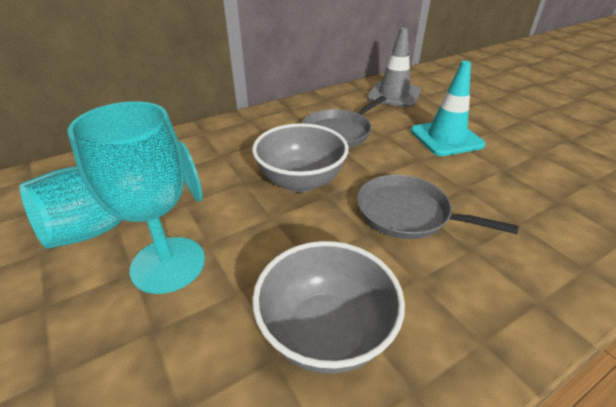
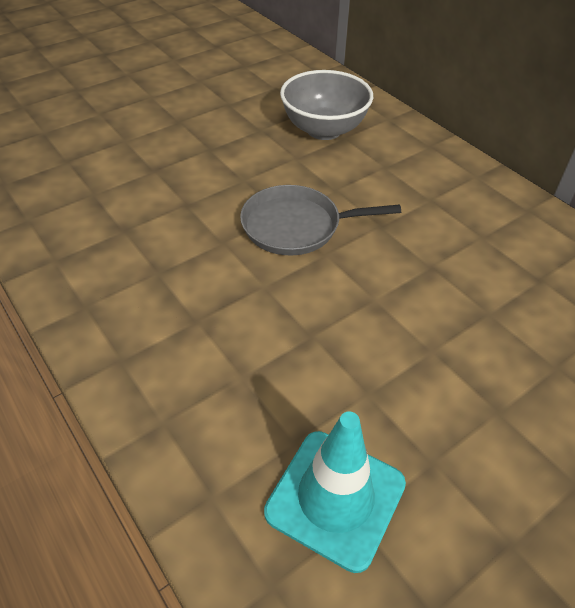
grey bowl: [252,123,349,192] [252,241,405,374] = 2 -> [280,70,373,140] = 1
grey pan: [302,96,386,148] [357,175,519,239] = 2 -> [240,185,401,255] = 1
grey traffic cone: [367,28,421,108] = 1 -> none = 0
turquoise goblet: [20,142,202,249] [68,101,205,294] = 2 -> none = 0

